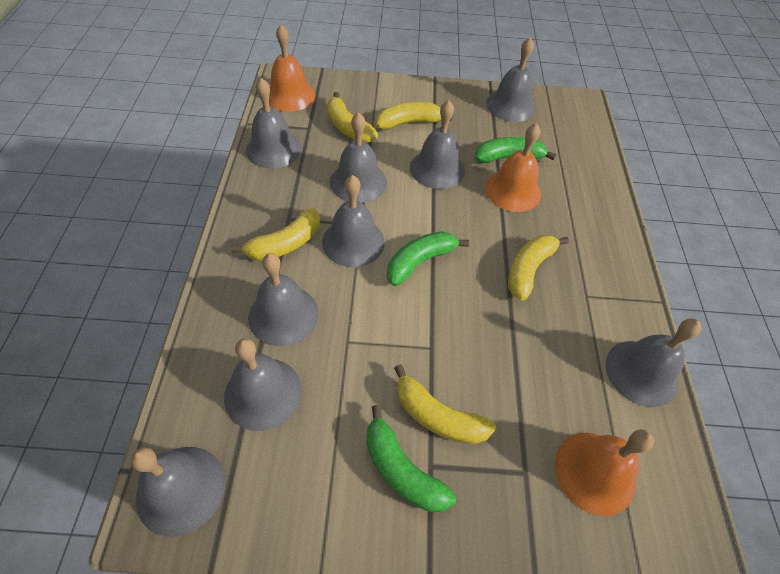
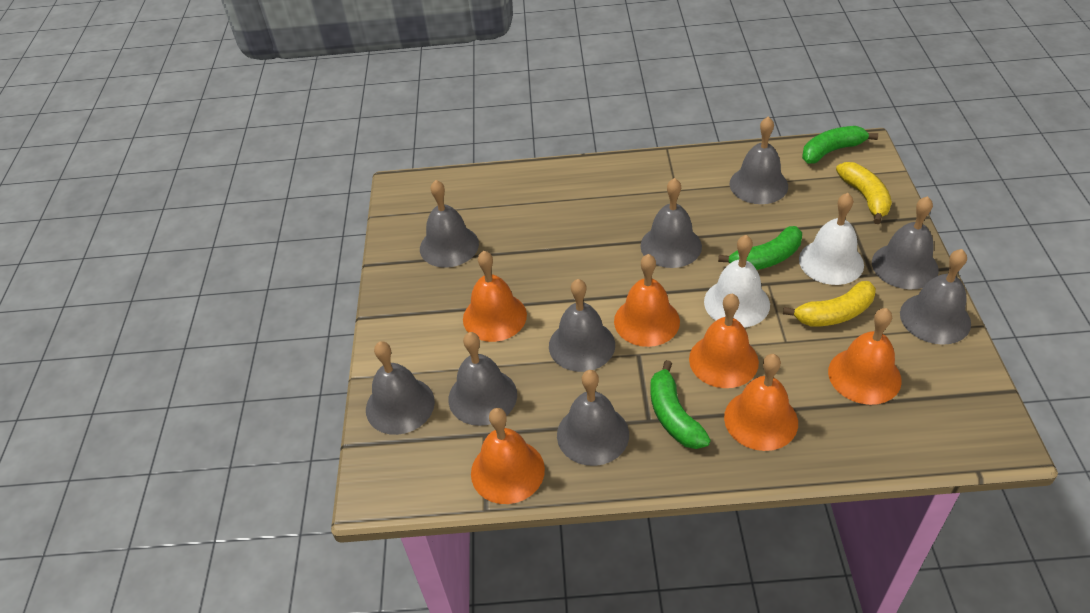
orange bell: [269,25,315,112] [485,123,541,212] [555,429,654,516] = 3 -> [463,251,527,342] [471,408,545,504] [614,254,680,347] [689,294,759,388] [724,354,798,451] [828,308,902,405] = 6
white bell: none = 0 -> [704,235,770,328] [799,193,864,285] = 2
yellow banana: [231,208,320,261] [327,92,378,142] [376,102,453,130] [394,364,496,444] [508,235,569,301] = 5 -> [783,281,876,327] [836,162,892,224] = 2

